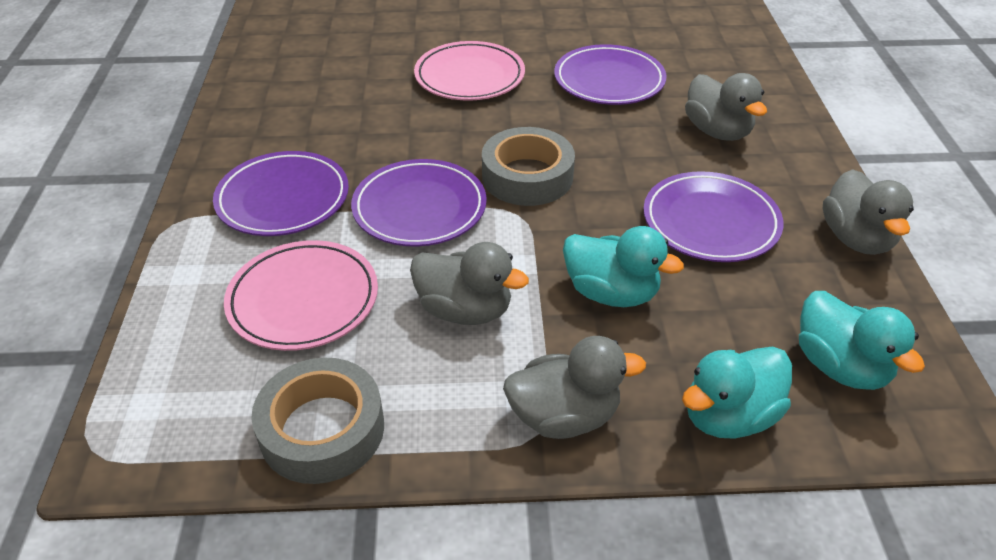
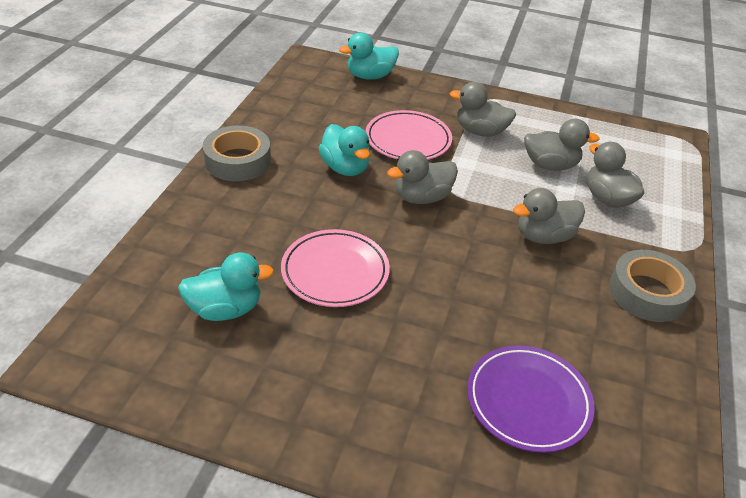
grey duck: [410,242,529,325] [503,336,646,439] [685,73,767,141] [823,169,914,255] = 4 -> [387,150,458,204] [450,82,516,137] [513,188,585,244] [524,119,600,170] [587,142,644,208] = 5
purple plate: [213,151,349,236] [351,159,487,247] [554,44,667,105] [643,171,784,262] = 4 -> [467,345,595,453] = 1

